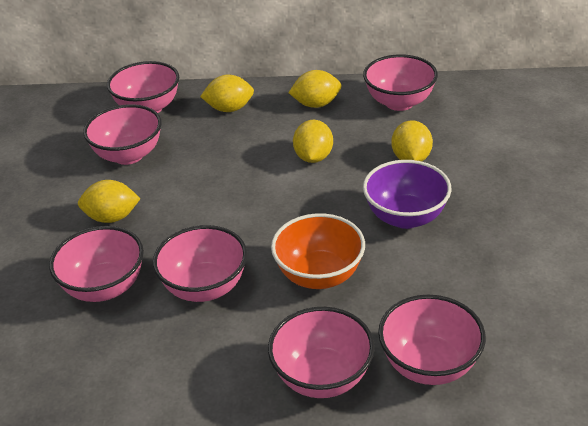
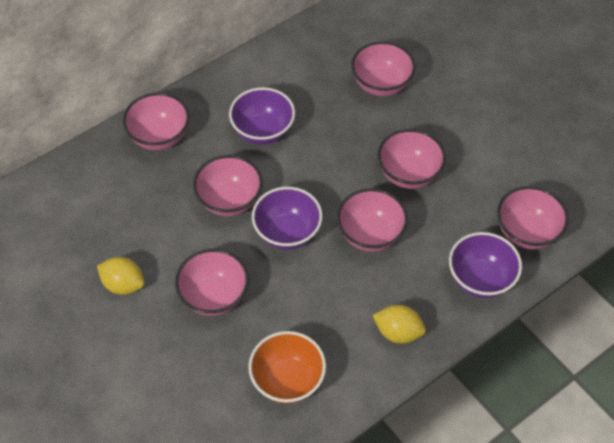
purple bowl: [363,160,451,229] = 1 -> [229,87,295,145] [252,187,323,250] [449,232,522,298] = 3
yellow lemon: [78,180,141,223] [200,75,254,112] [288,70,341,108] [293,120,333,163] [391,120,433,161] = 5 -> [97,257,145,295] [372,305,426,344] = 2

